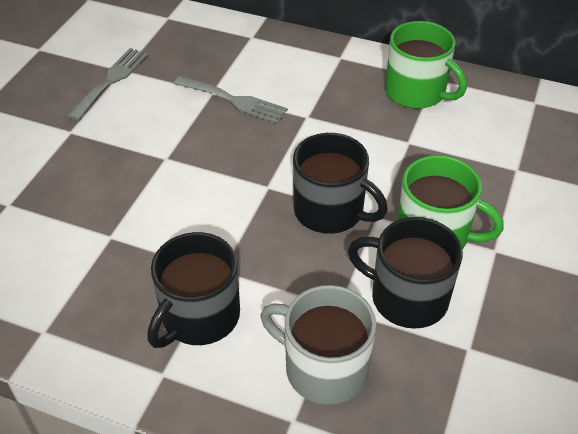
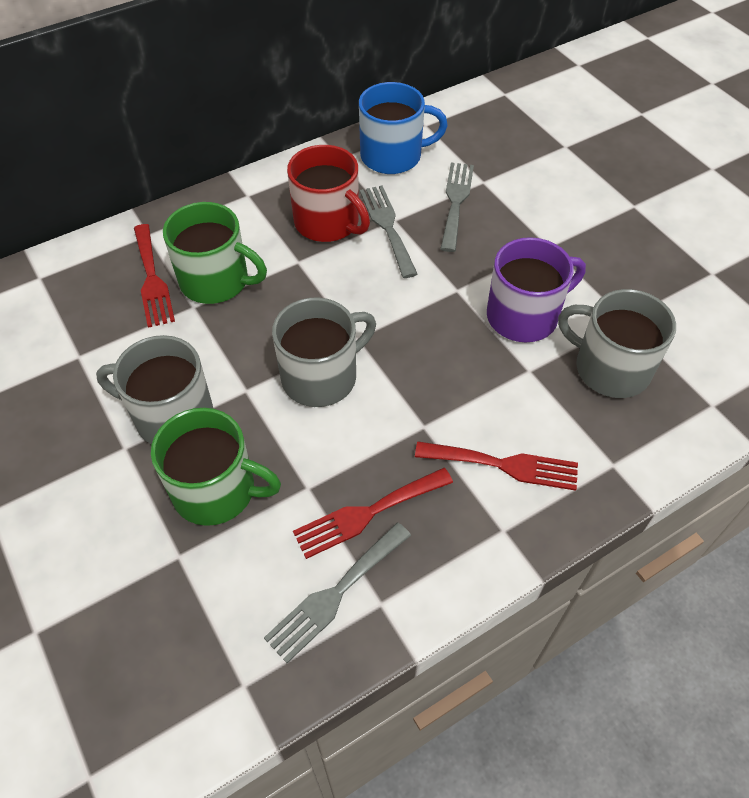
black mug: [147,232,240,348] [293,133,388,234] [348,217,463,329] = 3 -> none = 0
blue mug: none = 0 -> [359,82,448,174] = 1
grey fork: [67,48,149,121] [174,76,288,123] = 2 -> [264,522,411,663] [360,186,417,278] [440,163,474,252] = 3
grey mug: [260,285,376,405] = 1 -> [96,335,213,444] [272,297,376,407] [558,289,676,398] = 3
purple mug: none = 0 -> [487,237,586,342] = 1
red fork: none = 0 -> [134,224,175,328] [293,468,453,559] [415,441,578,491] = 3
red mug: none = 0 -> [287,145,370,242] = 1

